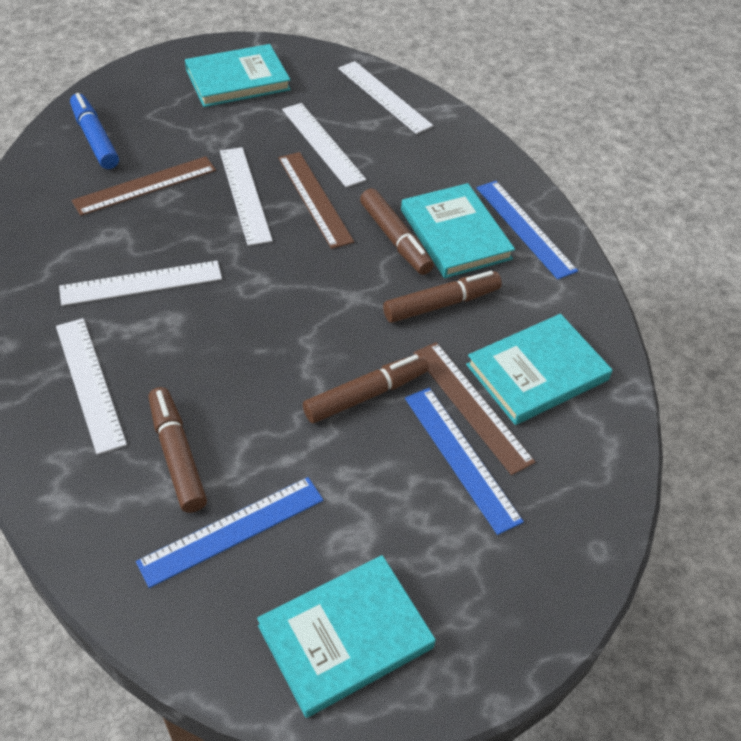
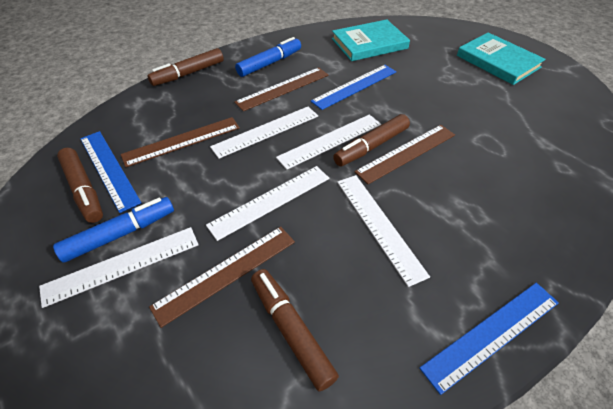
blue marker: [70,93,119,169] = 1 -> [53,197,174,263] [235,37,301,77] = 2
brown ruler: [72,156,216,216] [278,152,354,249] [414,342,535,475] = 3 -> [121,117,240,167] [149,227,295,328] [234,67,329,111] [354,125,455,184] = 4
turquoise book: [185,44,291,107] [257,555,436,718] [401,183,515,278] [466,314,612,425] = 4 -> [332,19,410,61] [457,32,546,85] = 2

